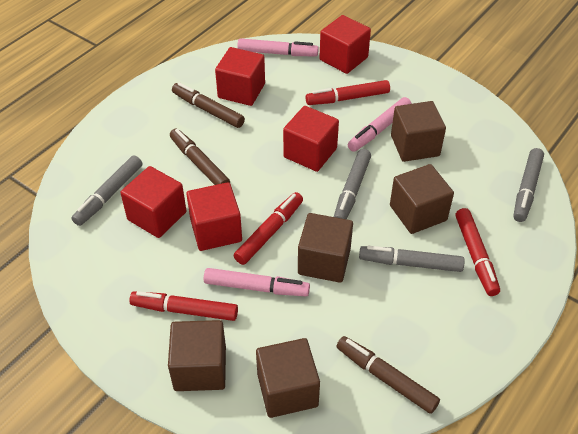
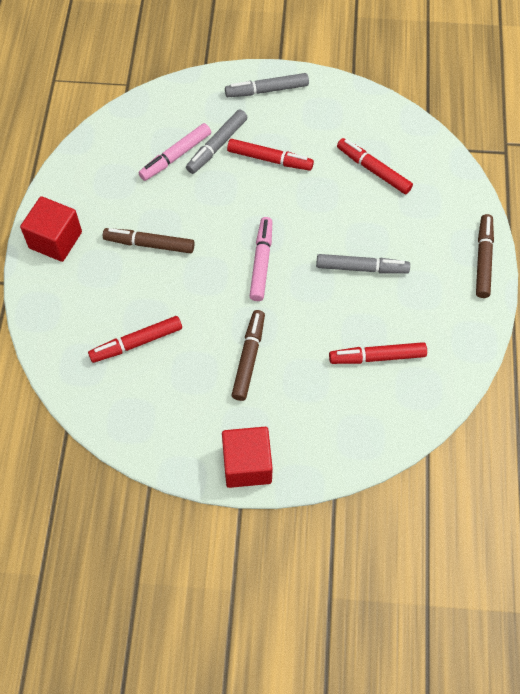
brown cube: [168,320,226,391] [256,338,320,418] [298,213,353,283] [390,164,454,234] [391,101,446,162] = 5 -> none = 0
grey marker: [71,156,142,226] [334,149,371,219] [359,245,465,272] [513,148,544,222] = 4 -> [186,110,247,174] [225,73,309,97] [316,254,410,274] = 3
pink marker: [204,268,310,296] [237,38,319,56] [348,97,412,152] = 3 -> [139,123,211,181] [250,217,272,301] = 2
red cube: [120,166,186,238] [186,182,242,251] [215,47,265,106] [283,106,339,172] [319,15,371,74] = 5 -> [20,196,82,262] [222,427,273,488] = 2

